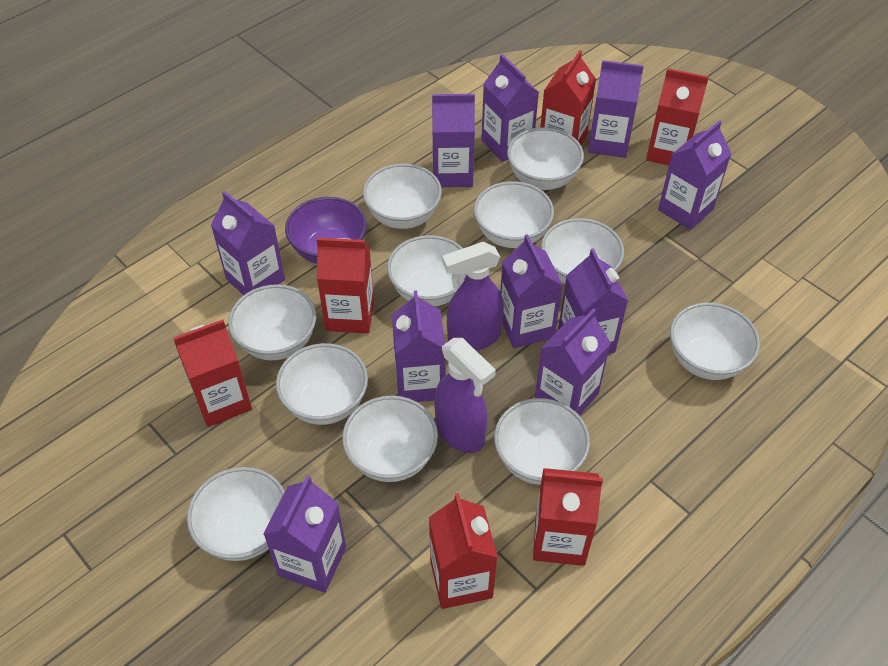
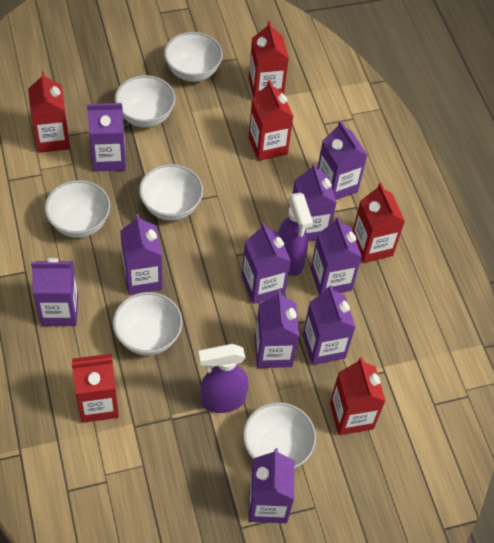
purple bowl: [285,197,367,264] = 1 -> none = 0
white bowl: [187,467,285,561] [228,284,316,361] [276,343,368,425] [342,395,438,482] [363,164,442,229] [387,235,466,307] [474,181,554,248] [494,398,590,485] [507,127,584,190] [541,218,624,284] [670,302,760,380] = 11 -> [45,180,110,238] [113,292,183,355] [115,75,176,127] [139,164,203,221] [164,32,223,82] [243,402,316,469] = 6

